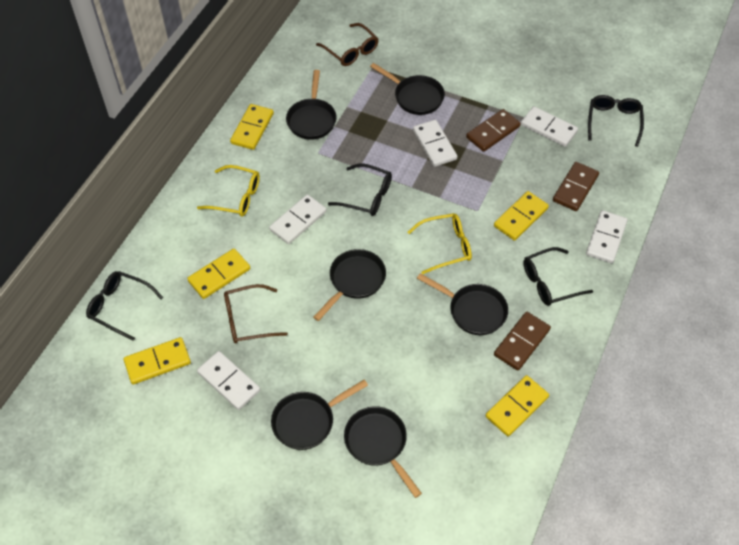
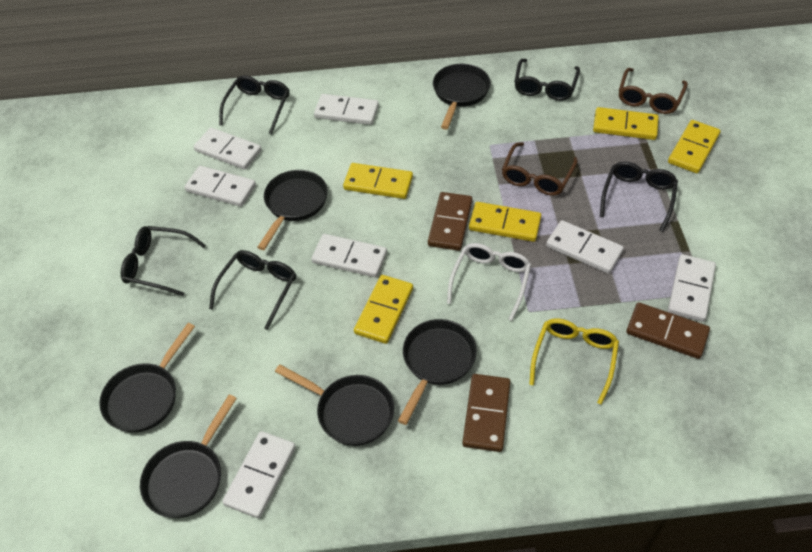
black glasses: [86,271,163,341] [328,163,392,216] [523,247,593,306] [588,95,644,147] = 4 -> [121,226,206,296] [209,250,296,330] [219,75,290,135] [514,59,580,101] [600,161,678,232] = 5
white domino: [197,351,260,410] [269,194,327,244] [413,120,458,167] [521,106,578,147] [586,210,628,263] = 5 -> [184,166,256,207] [194,128,262,169] [223,431,296,519] [312,234,387,277] [314,94,379,125] [546,220,624,274] [668,254,716,322] = 7
white glasses: none = 0 -> [447,243,531,321] = 1
yellow glasses: [197,165,260,217] [408,213,472,274] = 2 -> [529,318,619,405] = 1

